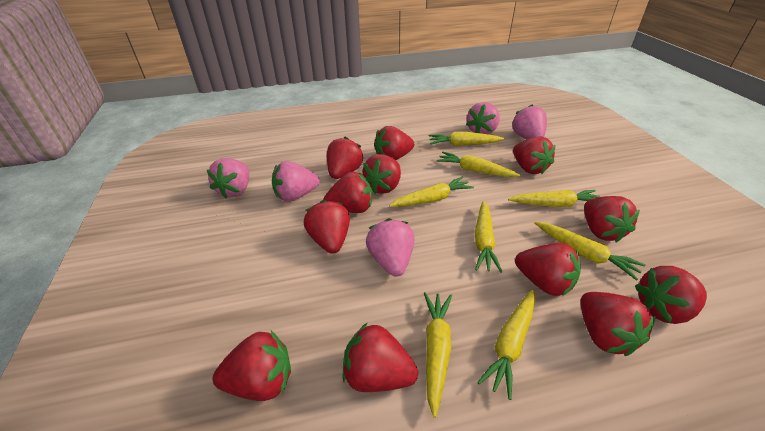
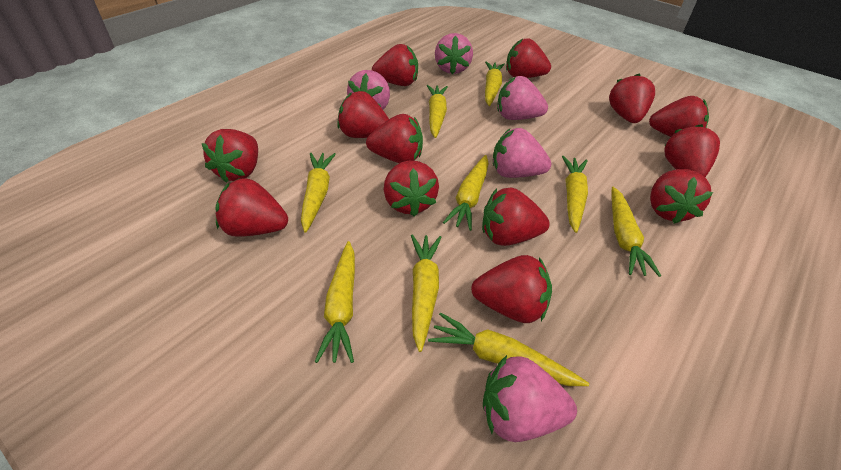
red strawberry: [213,331,291,401] [304,200,350,254] [323,172,372,213] [327,137,363,179] [343,322,418,392] [362,154,401,194] [374,126,414,160] [513,136,556,174] [515,243,580,296] [580,292,655,356] [584,196,640,242] [635,266,707,324] = 12 -> [202,129,258,183] [215,178,288,237] [337,91,389,138] [366,114,423,163] [372,44,418,86] [384,161,439,217] [471,255,552,323] [482,188,550,246] [506,38,551,78] [609,73,655,123] [649,96,709,137] [650,169,713,224] [664,124,720,177] = 13
yellow carrot: [389,177,474,207] [424,292,452,418] [429,132,504,146] [437,152,520,177] [475,201,502,273] [477,289,535,400] [508,190,600,207] [534,221,646,281] = 8 -> [301,153,336,233] [315,241,355,363] [411,234,441,352] [427,85,448,138] [428,313,589,386] [443,155,489,231] [485,61,505,106] [562,156,588,233] [612,186,661,277] = 9

